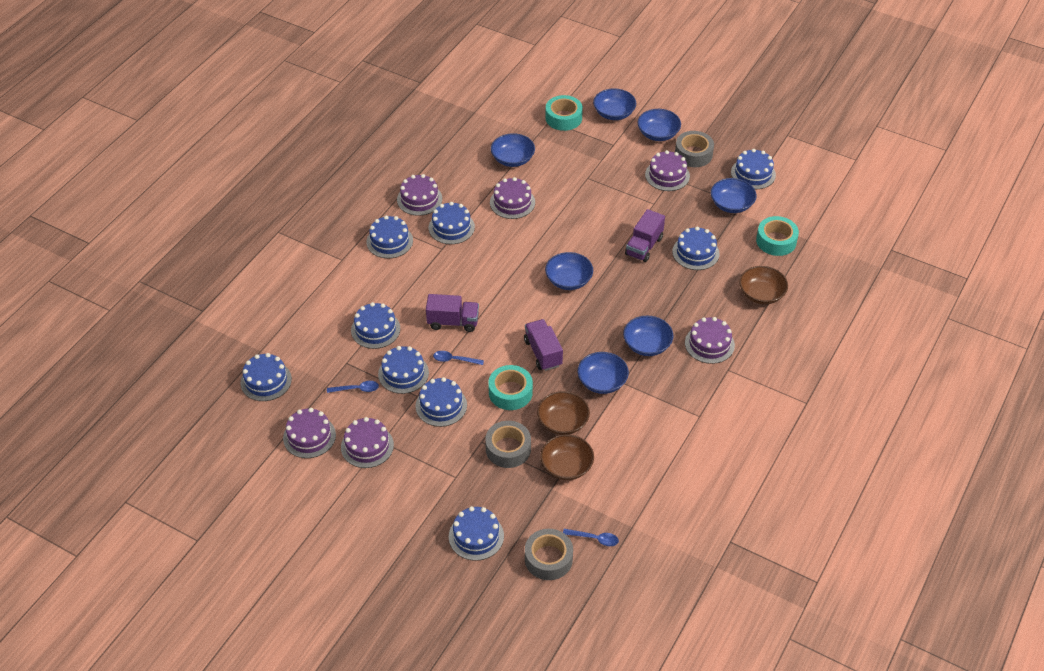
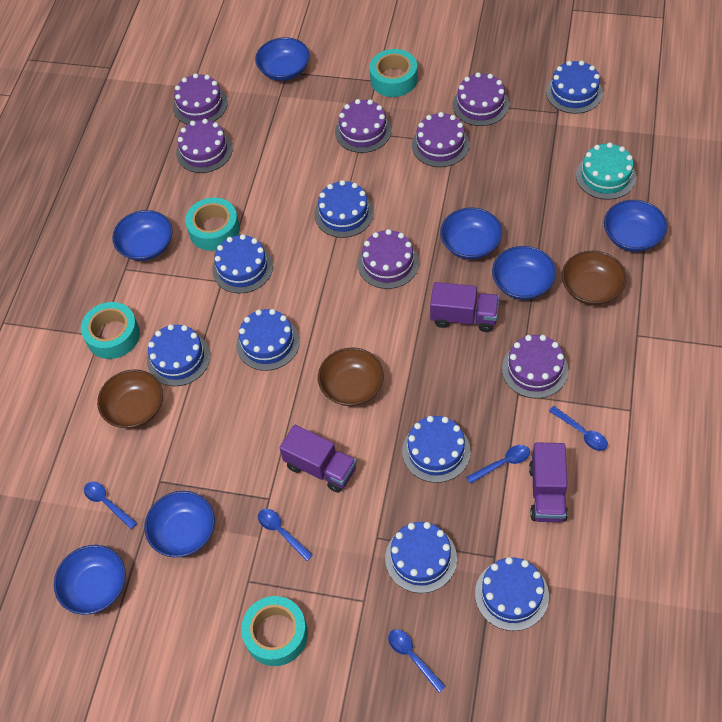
blue cake: [240,353,292,401] [351,302,400,349] [366,215,413,259] [378,346,429,394] [416,377,467,427] [429,202,475,244] [449,506,504,561] [672,227,720,270] [731,149,776,189] = 9 -> [147,324,210,386] [212,234,273,293] [236,309,300,371] [314,180,374,238] [385,522,457,593] [402,416,471,483] [475,557,549,631] [546,60,603,114] = 8
blue spoon: [327,381,379,393] [433,351,484,365] [563,529,619,546] = 3 -> [84,482,137,529] [258,509,313,561] [388,629,446,693] [466,445,530,484] [549,406,608,451] = 5
grey tape: [485,421,531,468] [525,529,573,580] [675,131,714,167] = 3 -> none = 0
purple cake: [283,408,336,458] [341,417,394,468] [397,174,442,216] [490,177,535,219] [645,150,690,191] [685,317,735,364] = 6 -> [173,73,228,124] [176,119,233,173] [335,99,392,153] [358,229,419,289] [412,112,469,167] [453,72,509,126] [502,335,568,398] = 7
turquoise cake: none = 0 -> [576,142,636,200] = 1
turquoise tape: [488,365,533,410] [545,95,583,131] [756,216,799,256] = 3 -> [81,302,140,359] [185,198,240,251] [241,596,308,666] [370,49,418,97] = 4

